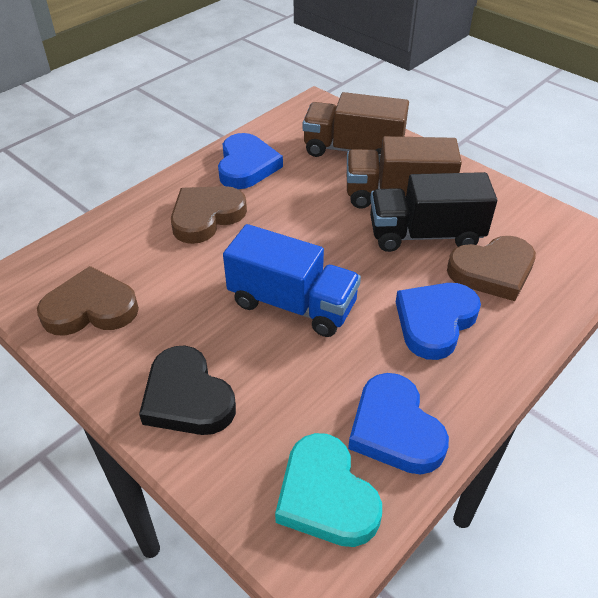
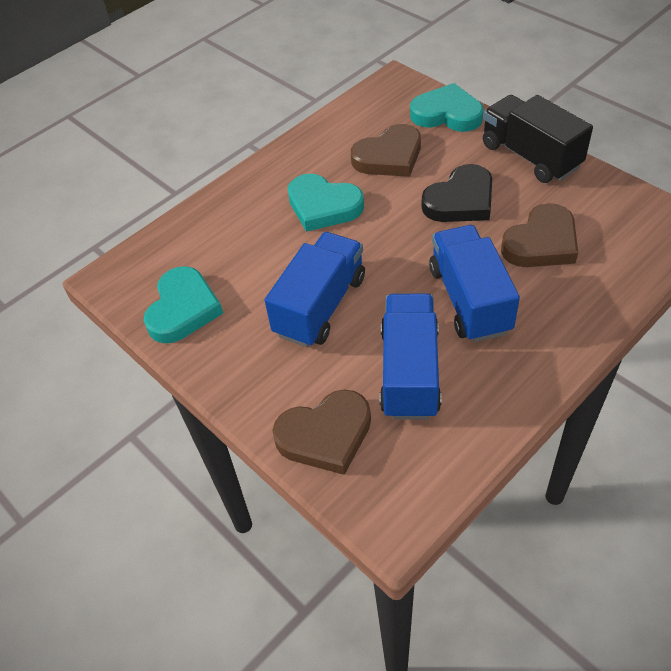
blue heart: [218,133,283,189] [348,373,449,475] [396,283,481,360] = 3 -> none = 0
blue truck: [223,224,361,337] = 1 -> [264,232,365,347] [380,293,441,420] [429,225,520,342] = 3
brown truck: [303,92,409,165] [347,136,462,209] = 2 -> none = 0
turquoise heart: [275,433,382,547] = 1 -> [143,266,223,343] [288,174,364,232] [410,83,483,132] = 3

